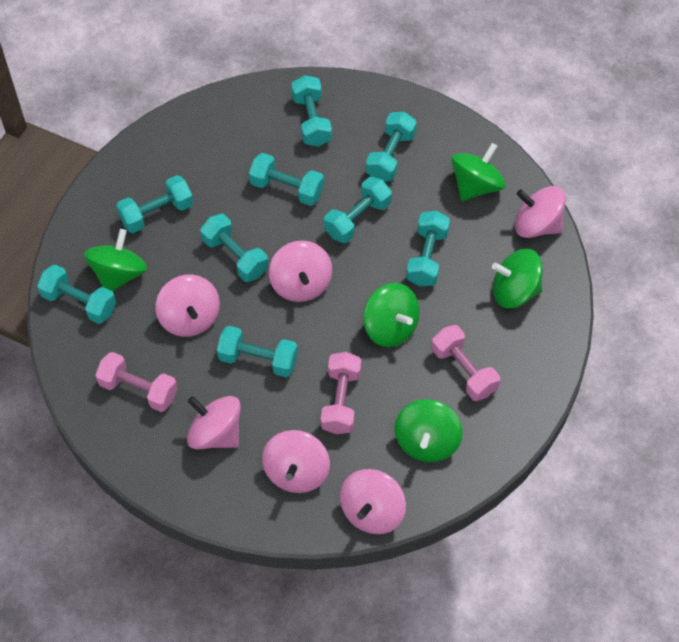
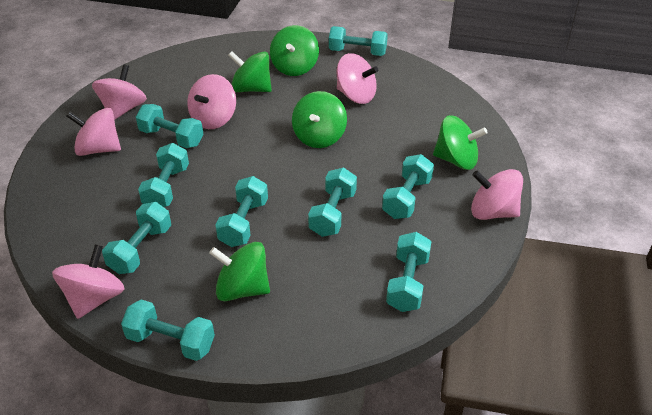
pink dumbbell: [95,352,178,412] [321,352,361,434] [431,325,500,401] = 3 -> none = 0

